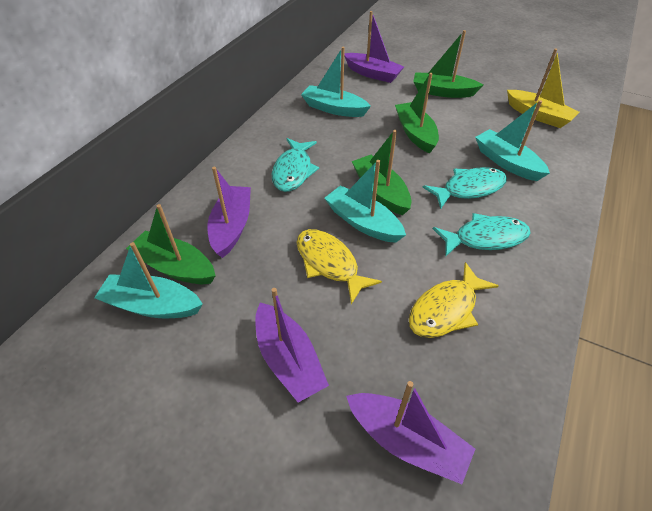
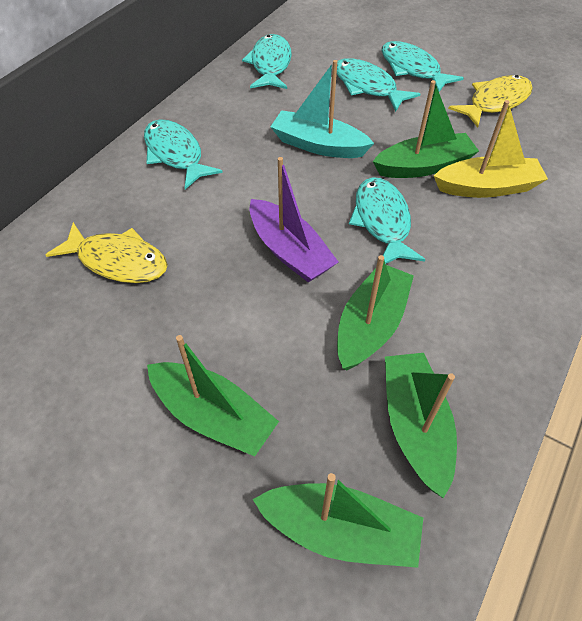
green boat: [126,204,216,284] [352,130,411,215] [395,73,439,154] [413,30,483,98] = 4 -> [147,335,279,456] [253,473,423,568] [337,255,414,371] [373,80,479,178] [385,353,457,499] = 5
purple boat: [208,167,251,258] [255,288,329,403] [344,11,404,83] [346,381,475,484] = 4 -> [249,157,338,282] = 1
turquoise boat: [94,242,203,318] [301,47,371,117] [324,160,406,243] [475,100,550,181] = 4 -> [270,60,374,158] = 1
turquoise fish: [272,138,319,192] [423,167,507,209] [433,213,531,257] = 3 -> [144,119,223,189] [242,34,292,89] [337,58,420,112] [349,177,426,264] [381,41,464,92] = 5

